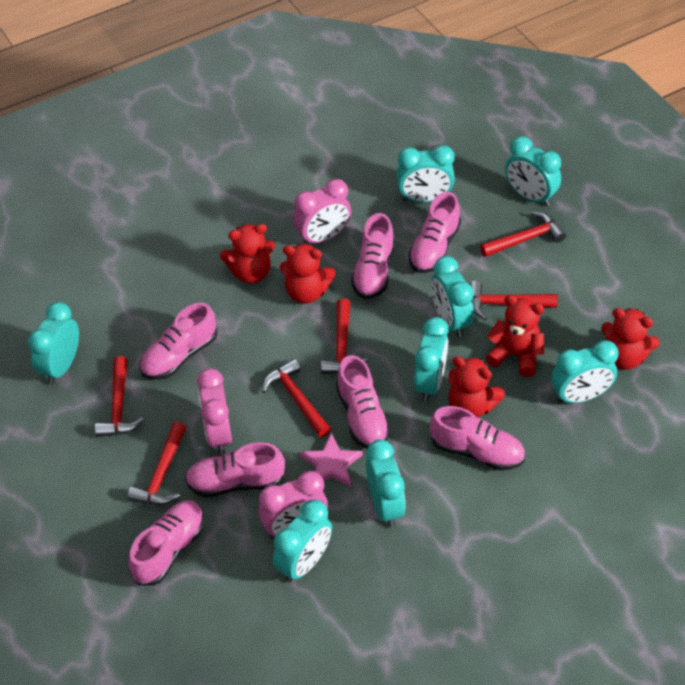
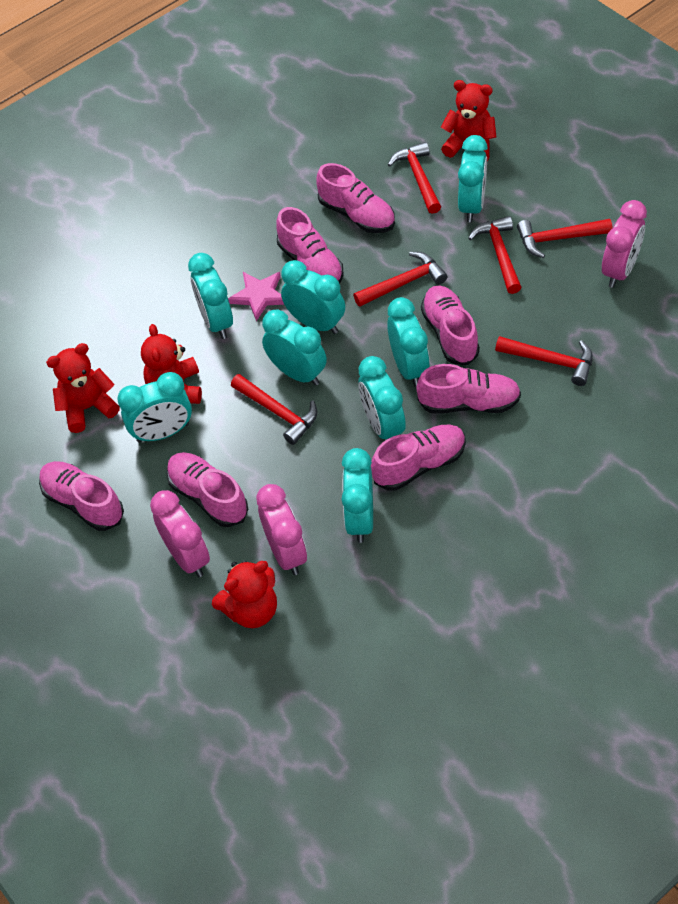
red teddy bear: [220,224,275,284] [280,244,336,304] [448,356,505,418] [486,295,544,377] [601,308,660,370] = 5 -> [46,343,120,433] [141,324,202,404] [212,560,277,628] [441,80,496,161] = 4

